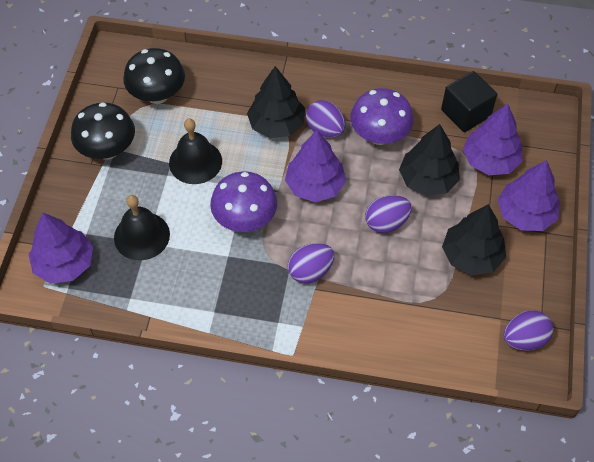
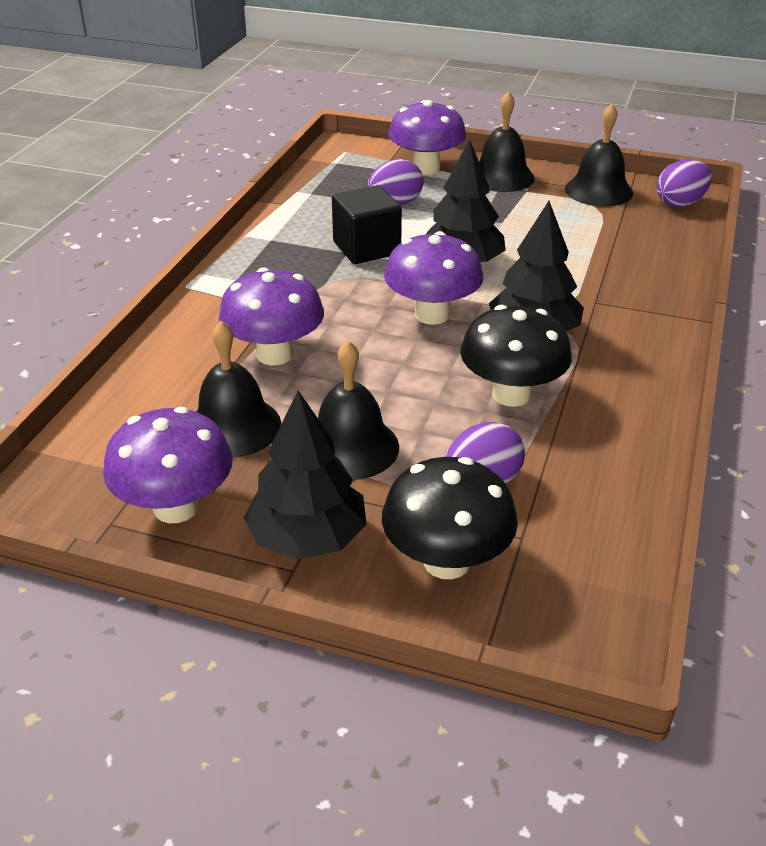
black bell: [114,195,170,260] [169,118,222,184] = 2 -> [196,321,281,458] [318,340,399,480] [479,91,535,192] [565,104,633,207] = 4
purple egg: [288,243,334,284] [306,100,345,138] [365,195,412,233] [504,310,553,351] = 4 -> [368,159,424,205] [445,422,525,483] [657,159,712,207] = 3
purple mushroom: [210,171,277,232] [350,88,414,145] = 2 -> [103,407,233,523] [219,267,324,365] [384,231,484,325] [388,100,466,175] = 4
purple tree: [29,213,93,284] [285,130,346,202] [463,104,523,175] [498,160,560,231] = 4 -> none = 0

